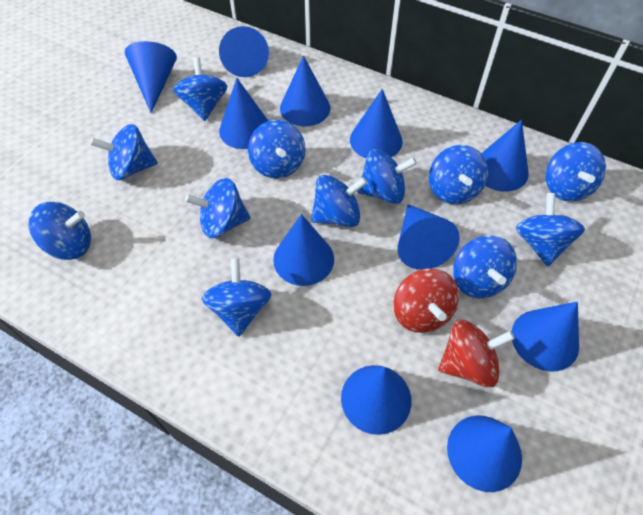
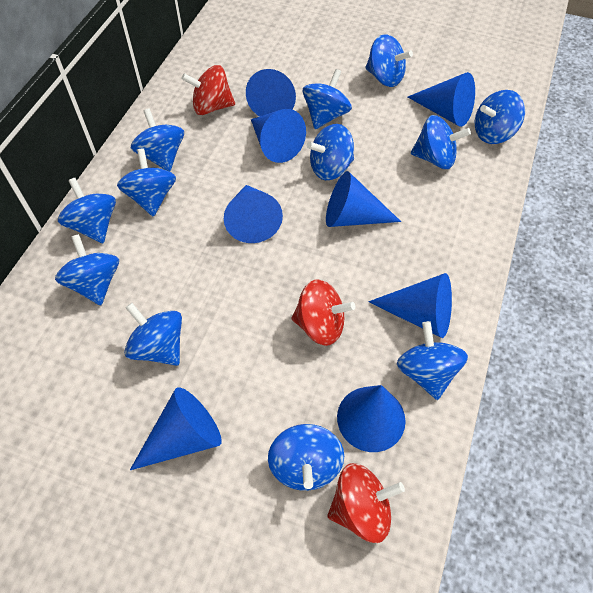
blue cone: [125,41,177,113] [219,26,269,77] [219,78,268,149] [273,214,334,286] [280,55,330,126] [341,365,411,435] [350,89,403,158] [398,204,460,270] [447,415,522,492] [481,120,528,192] [511,301,579,372] = 11 -> [130,387,222,470] [224,185,283,243] [246,69,296,117] [251,109,306,163] [326,171,401,227] [337,385,406,452] [368,273,452,338] [408,72,475,127] = 8
red spinning top: [394,268,459,333] [438,319,515,387] = 2 -> [182,65,235,115] [291,280,355,346] [327,463,405,543] = 3

